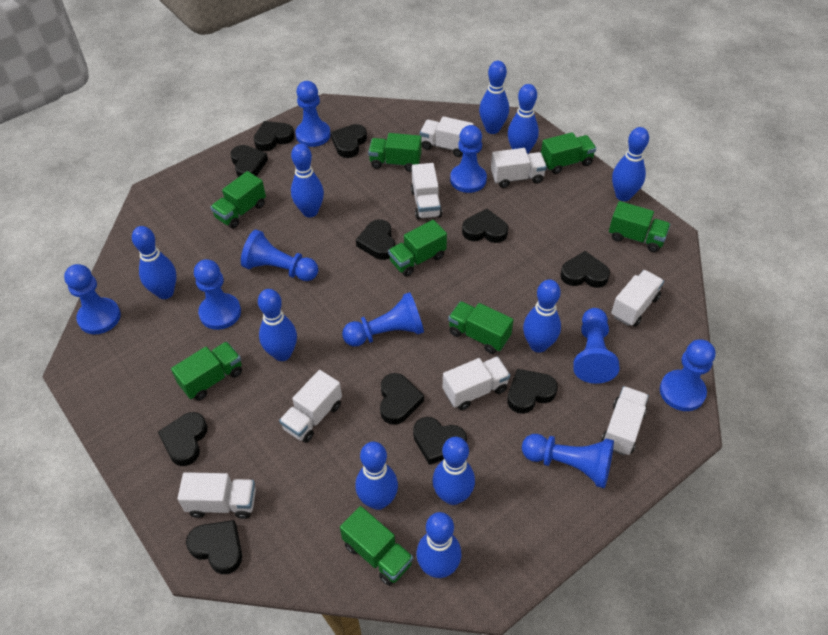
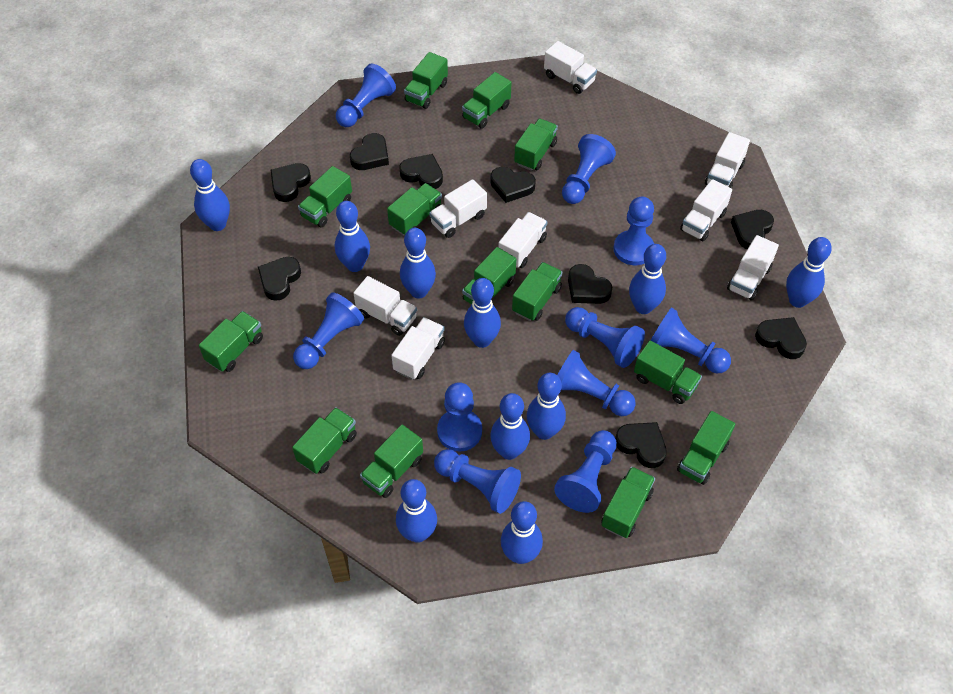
black heart: [158,412,208,466] [186,520,242,574] [231,145,268,177] [254,121,294,151] [331,124,367,158] [356,219,395,260] [380,373,424,425] [413,417,467,465] [462,209,508,243] [507,369,558,414] [560,251,610,288] = 11 -> [258,257,301,301] [271,163,311,202] [350,133,389,170] [399,154,443,189] [490,167,536,203] [568,264,612,304] [615,422,667,468] [731,210,774,249] [755,317,807,359] = 9
blue pawn: [64,264,121,334] [194,259,241,330] [241,229,318,281] [295,81,331,147] [342,292,424,347] [450,125,487,193] [522,434,614,488] [573,308,620,384] [660,339,715,411] = 9 -> [293,292,364,369] [336,63,396,127] [434,449,521,514] [437,382,482,452] [554,430,617,513] [557,350,636,416] [562,134,616,204] [565,307,645,368] [613,197,654,265] [650,307,731,373] = 10
green truck: [171,342,242,401] [210,171,266,228] [340,506,413,586] [368,133,421,172] [388,220,447,276] [448,301,513,354] [541,132,596,174] [609,201,671,252] = 8 -> [199,311,263,372] [292,407,357,474] [298,166,352,228] [360,425,423,498] [387,183,442,236] [404,52,448,109] [462,72,511,129] [462,247,516,305] [512,262,563,321] [514,119,558,171] [601,467,655,538] [634,341,702,404] [677,411,735,485] = 13

